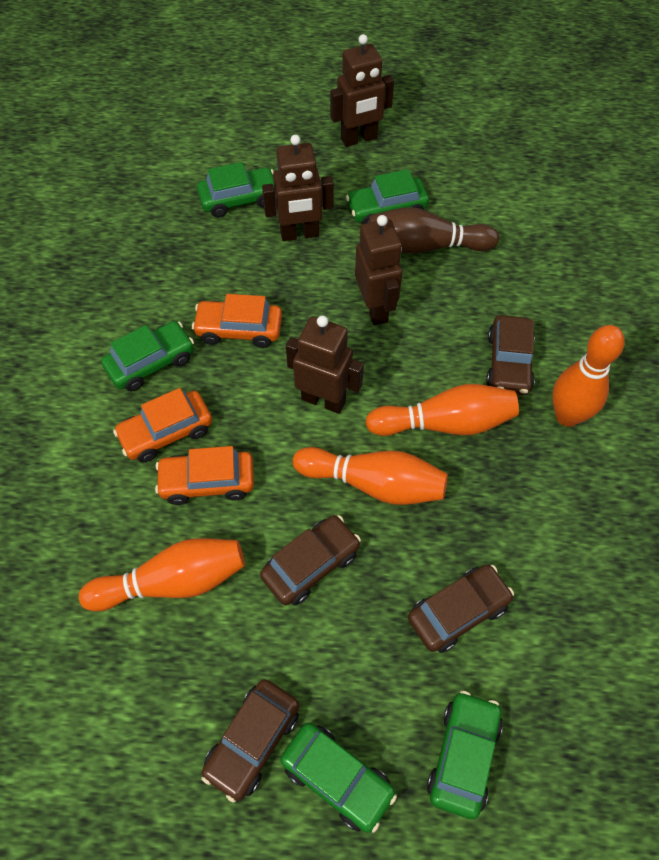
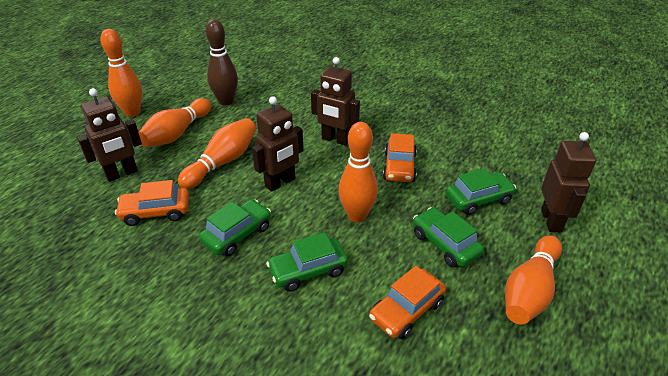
brown car: [201,679,299,803] [260,515,361,605] [408,564,514,653] [486,315,535,395] = 4 -> none = 0
green car: [101,321,194,391] [197,162,274,218] [281,723,397,833] [346,169,429,224] [427,691,503,819] = 5 -> [199,199,271,256] [266,232,348,292] [413,207,484,268] [446,168,516,215] = 4
orange bowling pin: [79,538,245,611] [293,447,448,505] [365,384,519,436] [552,325,625,427] = 4 -> [100,29,142,117] [139,98,211,147] [178,118,256,189] [338,122,378,222] [505,235,562,325] = 5

